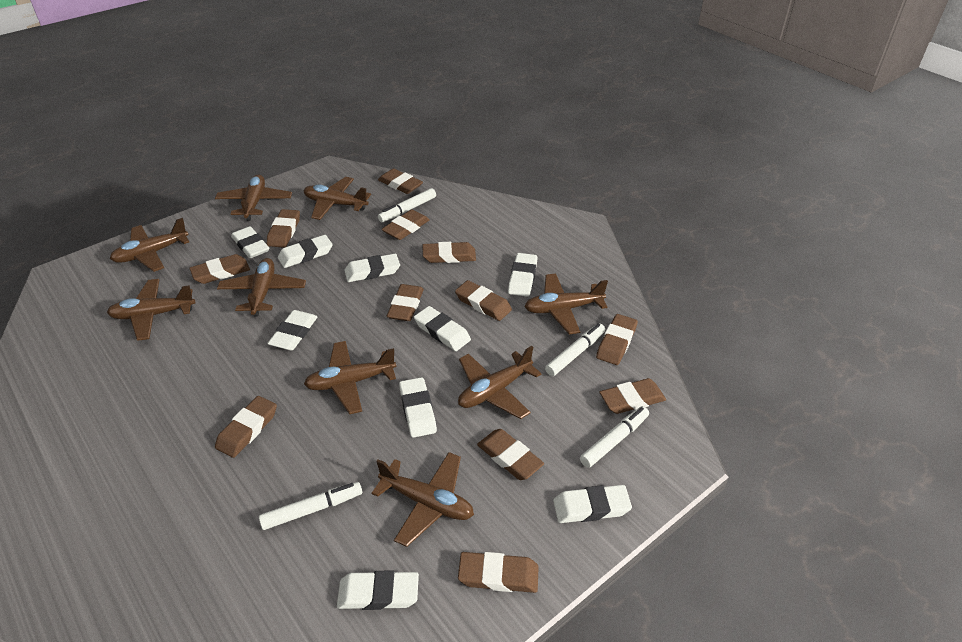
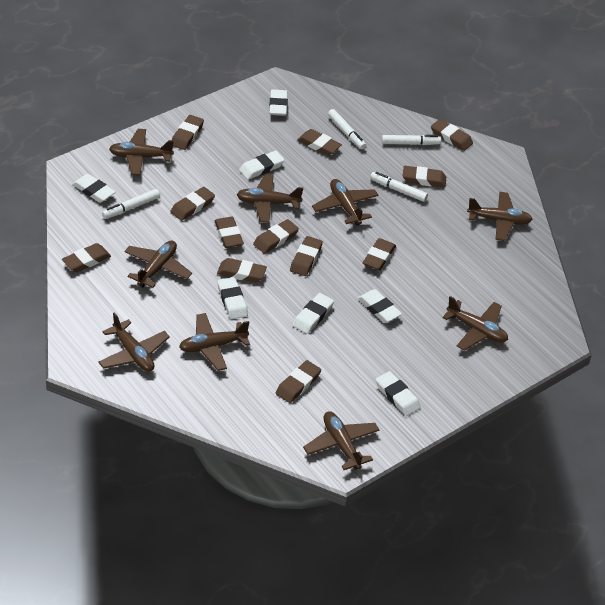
white eraser: [231,226,269,258] [267,310,317,350] [278,235,333,268] [337,571,419,610] [344,254,400,282] [399,377,437,438] [414,306,471,351] [508,253,538,297] [553,485,632,523] = 9 -> [72,174,115,203] [217,277,248,319] [239,151,285,180] [269,89,288,116] [293,293,334,334] [358,289,402,323] [376,371,421,416] = 7

